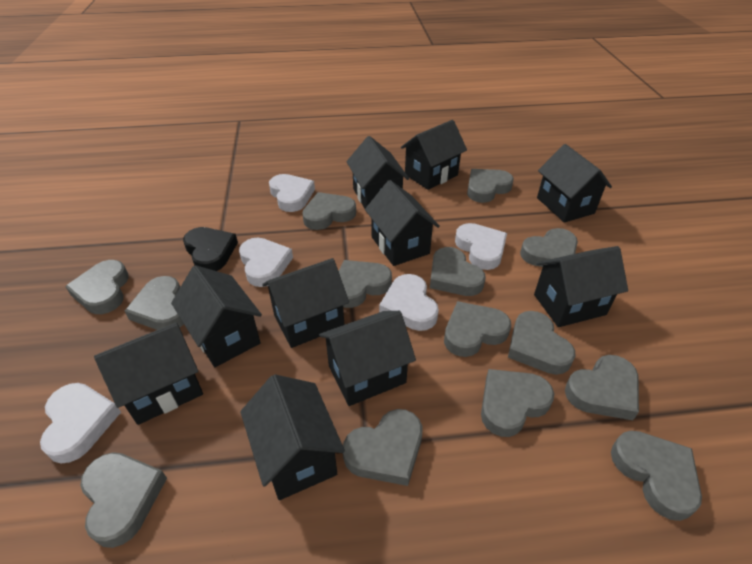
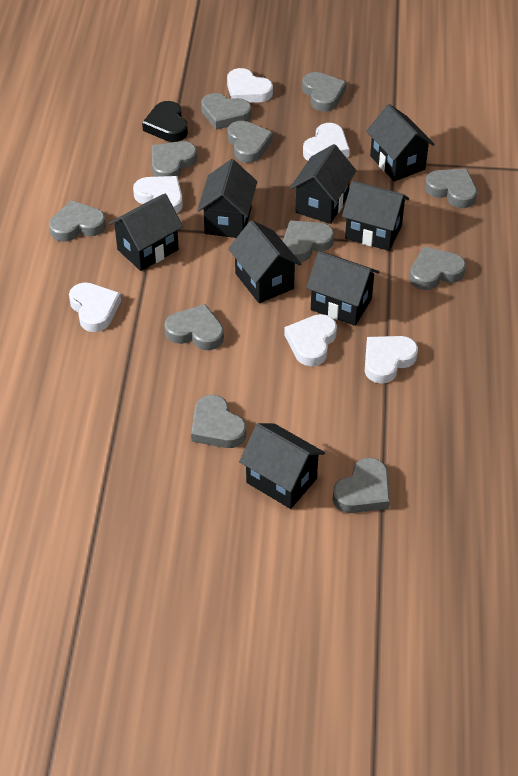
black house: [94,323,203,425] [171,265,262,367] [240,374,345,500] [262,258,349,348] [319,311,416,406] [346,136,409,209] [365,180,440,266] [401,120,467,190] [534,246,628,327] [537,144,612,223] = 10 -> [109,193,183,271] [197,159,257,238] [228,220,301,303] [239,423,325,509] [290,144,357,224] [306,251,379,326] [342,181,409,251] [366,104,435,182] = 8
grey heart: [65,260,129,314] [80,452,167,548] [125,276,184,330] [302,192,356,230] [339,260,392,308] [343,409,422,486] [430,247,486,296] [444,301,511,357] [467,169,514,203] [481,369,554,437] [508,311,575,375] [520,228,578,267] [565,355,639,420] [611,431,702,521] = 14 -> [49,200,106,242] [152,141,197,177] [165,304,224,350] [191,395,246,448] [201,93,252,130] [227,121,273,163] [283,221,334,262] [302,72,347,112] [333,458,390,513] [409,246,466,290] [425,169,477,208] = 11
white heart: [40,383,121,464] [239,238,293,287] [269,174,315,212] [379,274,439,331] [455,223,507,270] = 5 -> [69,282,121,332] [133,176,183,213] [227,68,273,103] [284,314,337,366] [303,123,349,161] [365,336,418,384] = 6

